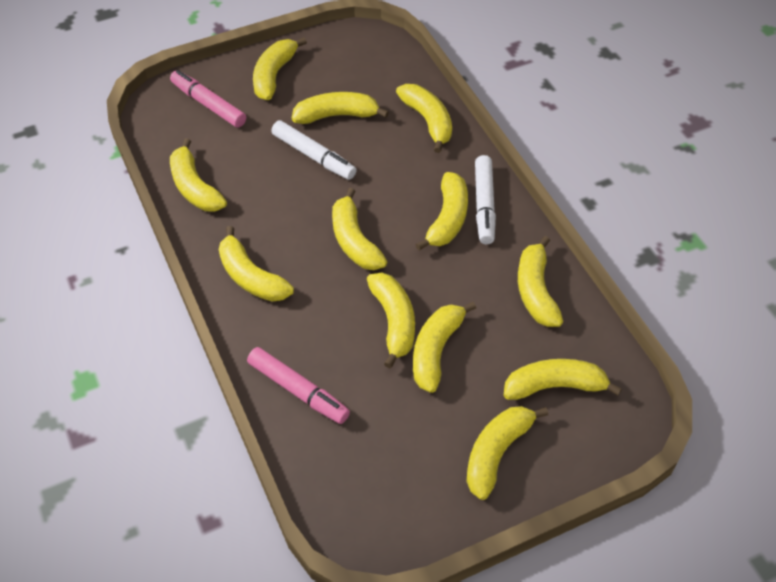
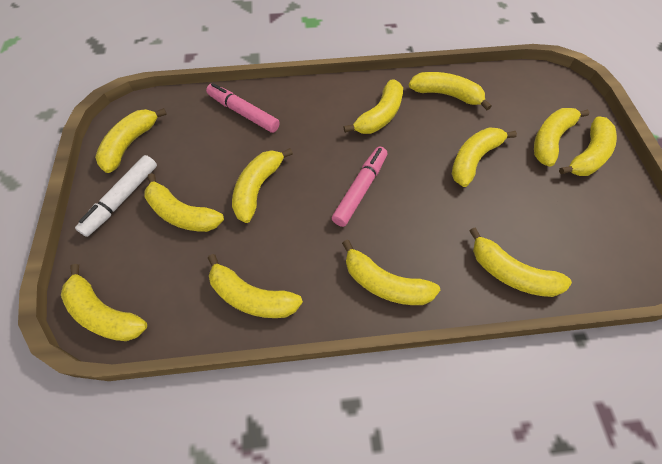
white marker: [271,120,356,180] [475,155,496,244] = 2 -> [75,155,157,237] = 1

